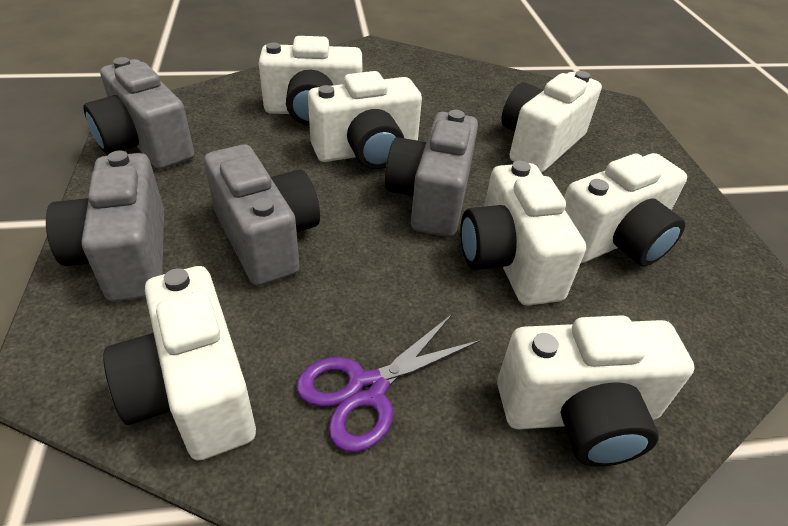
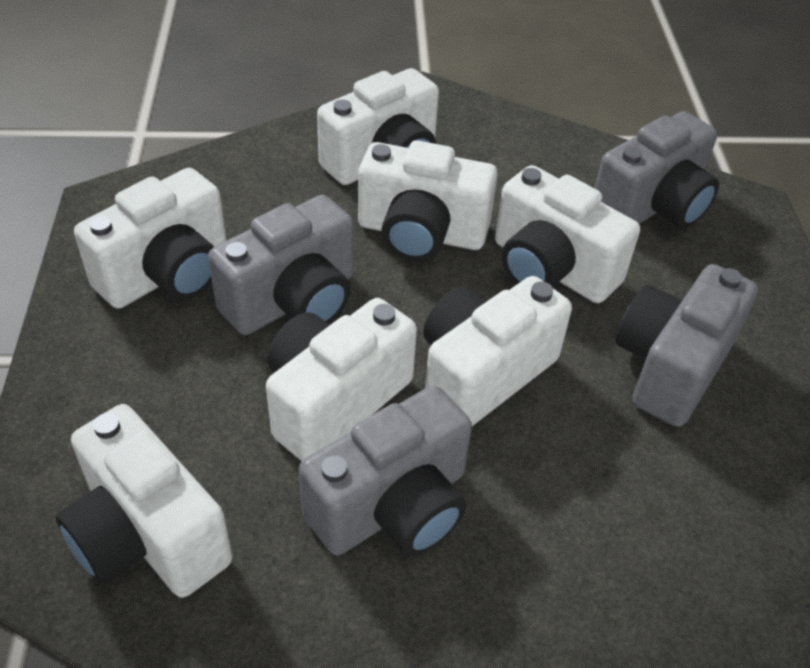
purple scissors: [296,314,481,452] = 1 -> none = 0

